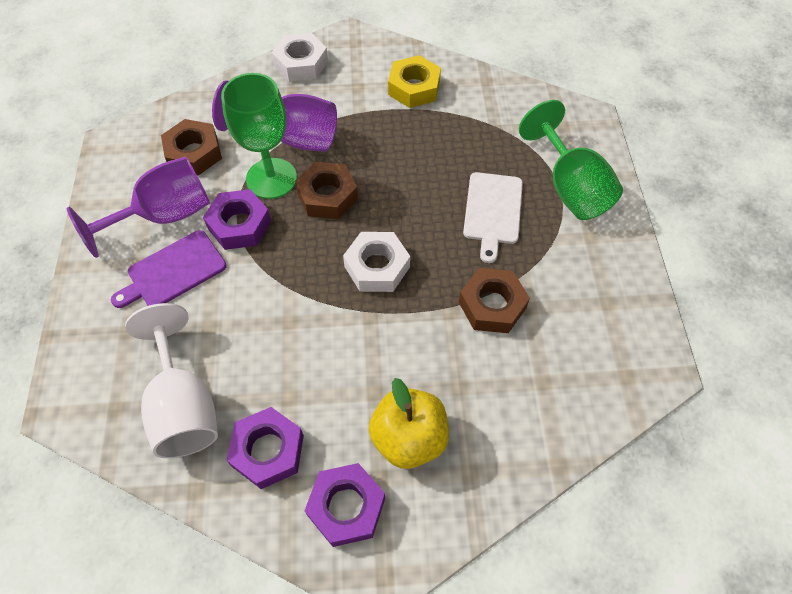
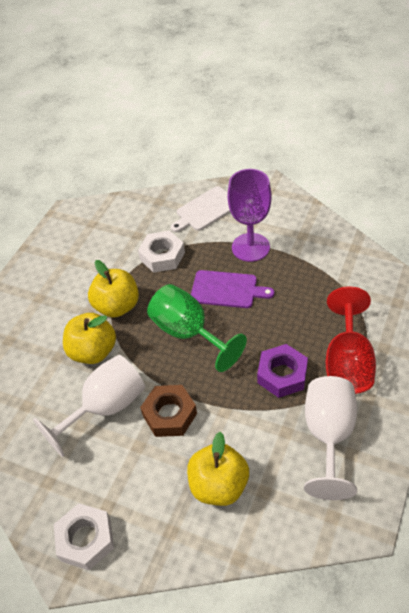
brown nut: [161,119,222,176] [295,162,358,219] [459,268,530,333] = 3 -> [140,385,197,437] = 1
green goblet: [221,73,297,199] [519,100,623,220] = 2 -> [147,284,247,372] = 1
purple goblet: [67,157,210,258] [212,80,337,152] = 2 -> [227,169,272,262] = 1
purple nut: [203,189,271,250] [227,407,304,489] [304,463,385,547] = 3 -> [257,344,308,398] = 1
red goblet: none = 0 -> [326,286,376,394] = 1
white goblet: [125,303,218,458] = 1 -> [33,355,145,457] [304,376,357,500] = 2
yellow apple: [369,378,449,469] = 1 -> [63,313,116,364] [88,260,139,318] [187,432,249,506] = 3
yellow nut: [388,55,441,108] = 1 -> none = 0

